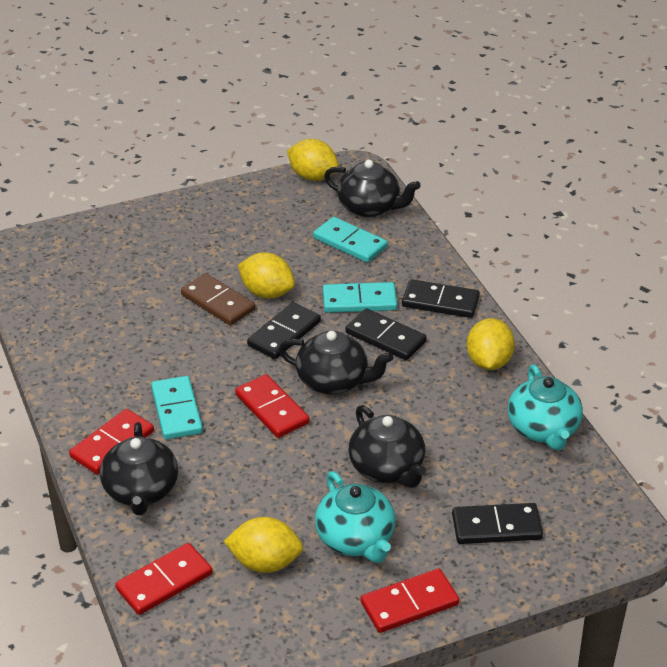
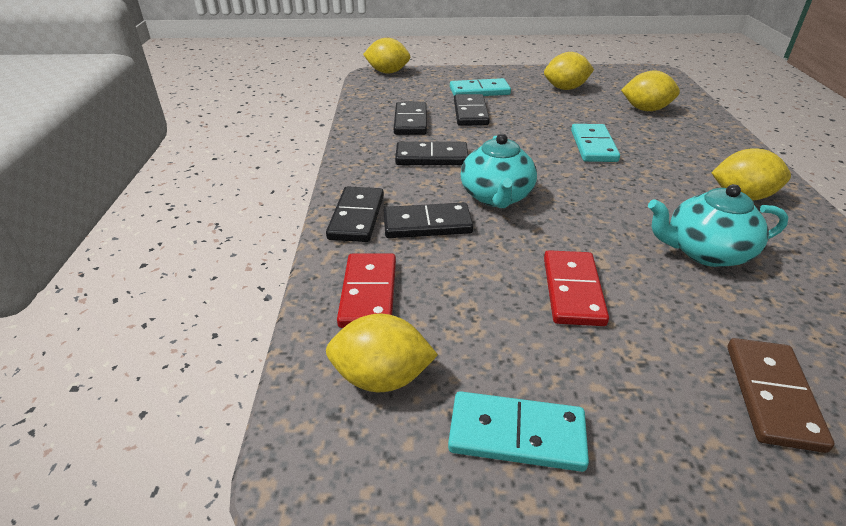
black domino: [247,302,321,359] [346,308,427,360] [402,279,480,318] [452,503,543,544] = 4 -> [326,187,384,242] [384,203,473,238] [394,102,427,135] [395,142,468,165] [454,94,490,126] = 5
black teapot: [100,422,178,515] [279,331,393,394] [324,160,421,217] [348,405,426,488] = 4 -> none = 0
red domino: [69,409,154,474] [115,543,212,615] [235,374,310,438] [361,569,459,633] = 4 -> [337,253,396,328] [544,250,609,326] = 2
yellow lemon: [224,517,303,573] [238,252,295,299] [287,139,339,181] [467,318,515,370] = 4 -> [326,314,438,392] [363,38,410,74] [544,52,594,90] [621,70,680,111] [711,148,791,201] = 5

